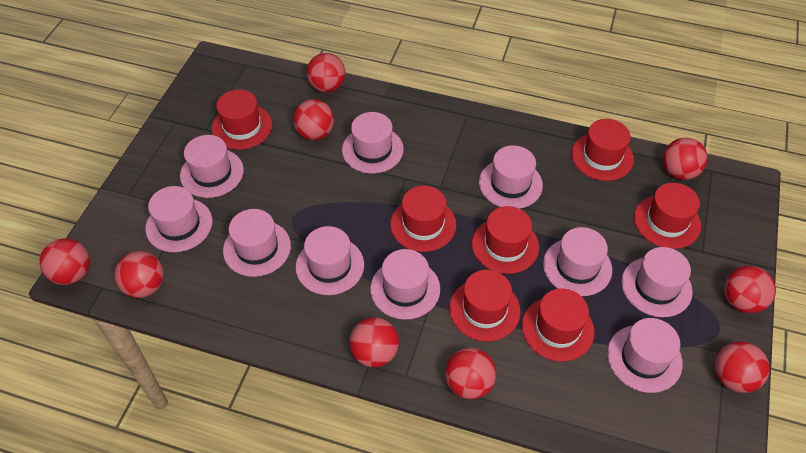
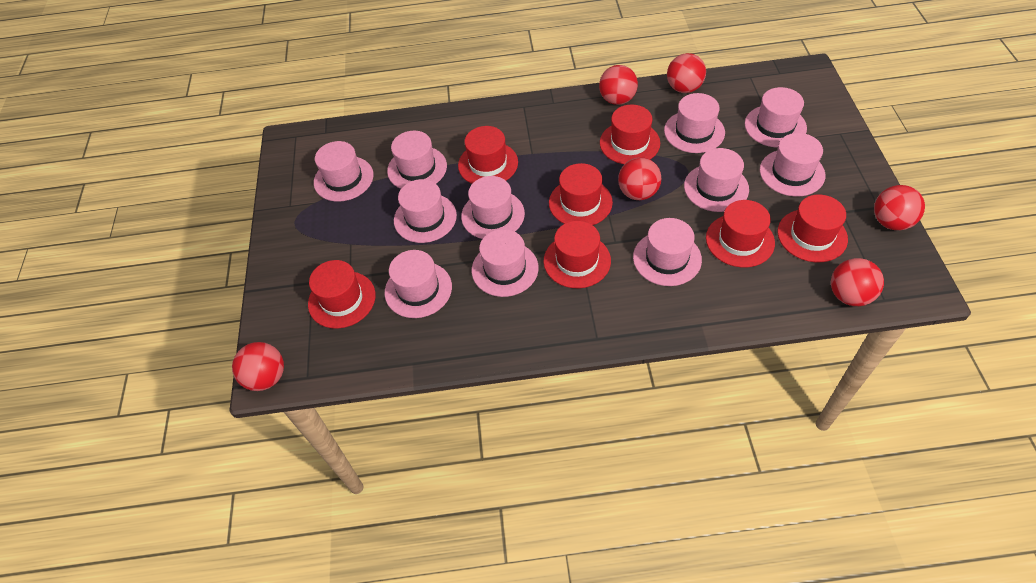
pink hat: [145,186,212,252] [180,135,244,198] [223,209,291,277] [296,226,364,295] [342,112,404,174] [370,249,440,320] [479,145,543,209] [543,227,612,296] [607,318,683,393] [621,247,693,317] = 10 -> [314,141,374,202] [385,250,452,318] [387,131,447,189] [394,179,457,243] [461,176,525,239] [472,229,539,297] [633,218,702,286] [664,93,725,153] [684,148,749,212] [745,87,807,148] [760,133,825,196] = 11
red ball: [39,239,90,285] [114,251,164,298] [293,99,334,140] [307,53,346,92] [349,317,399,367] [445,348,496,399] [663,138,708,180] [715,341,770,393] [724,266,776,313] = 9 -> [232,342,284,391] [599,65,638,105] [618,157,661,200] [667,53,706,93] [831,258,884,306] [874,185,925,230] = 6

